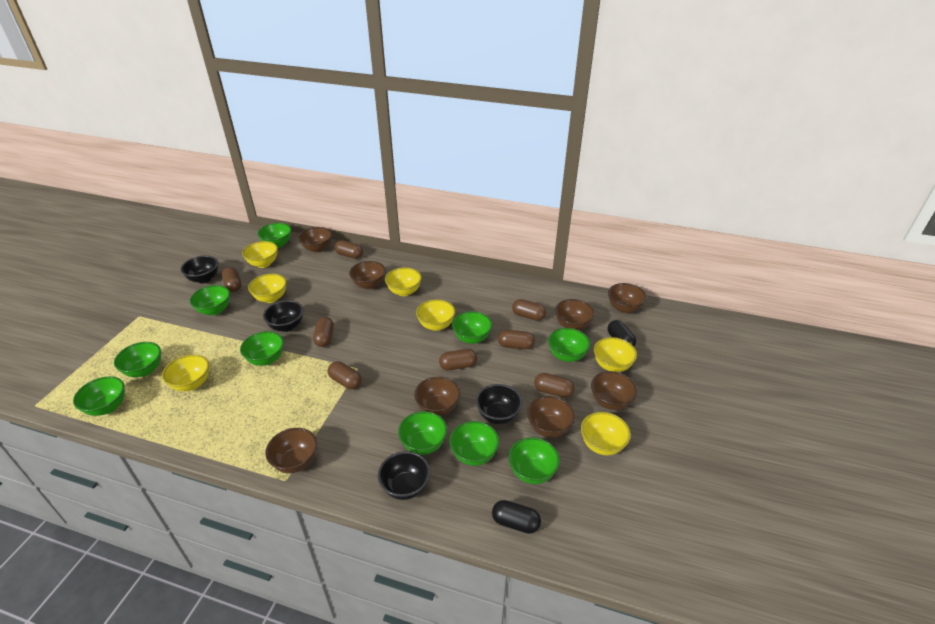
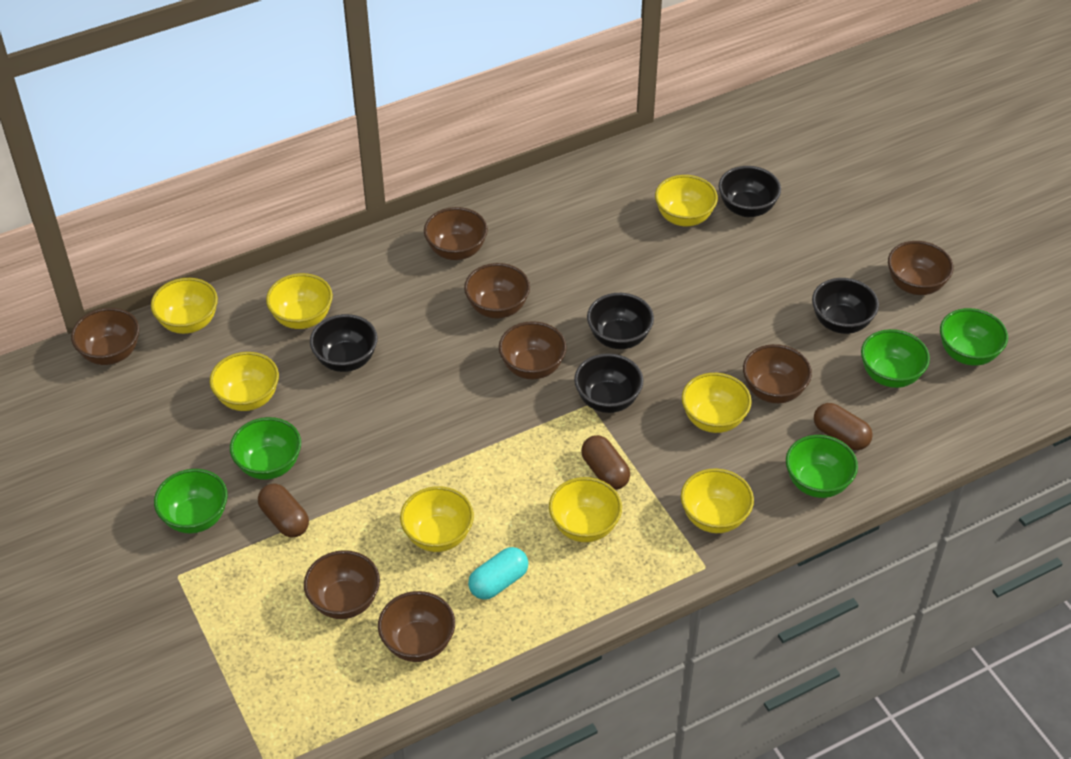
black bowl: [180,255,218,284] [263,300,304,332] [378,451,430,500] [476,384,523,424] = 4 -> [310,314,378,372] [574,353,644,413] [587,293,654,349] [719,166,781,217] [812,278,879,334] = 5
black capsule: [492,500,541,534] [608,320,636,346] = 2 -> none = 0
brown capsule: [222,267,241,292] [313,317,334,347] [328,361,362,389] [335,240,363,259] [439,349,477,370] [498,330,535,349] [512,299,546,321] [534,373,575,398] = 8 -> [258,484,309,538] [581,435,630,490] [814,403,873,450] = 3
green bowl: [73,376,125,416] [114,342,161,377] [190,285,230,315] [240,331,284,366] [258,223,291,248] [398,411,447,455] [449,421,499,466] [452,311,492,344] [508,437,560,484] [548,328,590,362] = 10 -> [154,469,228,534] [230,417,301,480] [786,435,858,498] [861,329,930,388] [940,308,1008,366] = 5
turquoise capsule: none = 0 -> [468,547,529,600] = 1
yellow bowl: [162,354,209,391] [242,241,278,268] [248,274,287,303] [385,267,422,296] [416,299,455,331] [581,412,631,455] [594,337,637,372] = 7 -> [151,278,218,334] [210,352,279,411] [266,273,333,329] [400,486,474,552] [549,477,622,542] [655,175,718,227] [681,468,754,533] [682,373,752,433] = 8

